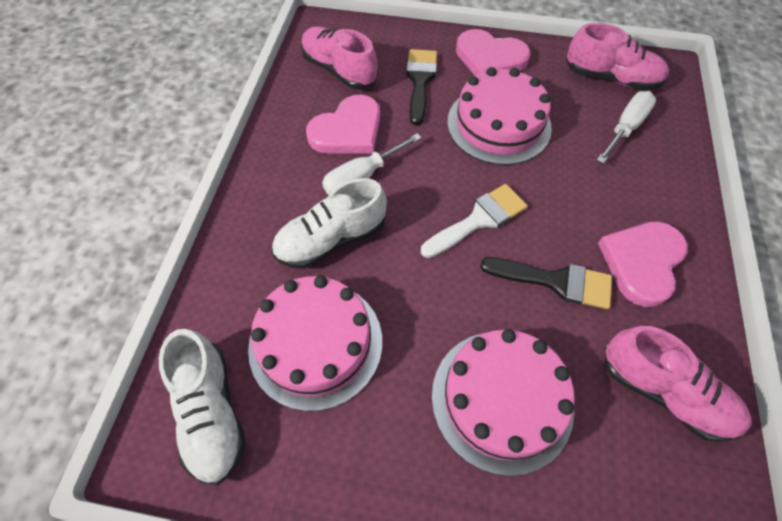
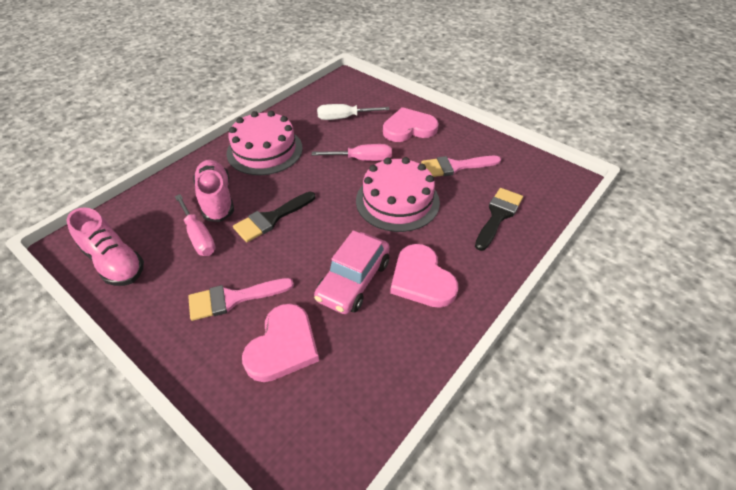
pink brush: none = 0 -> [188,278,294,321] [421,156,501,177] = 2
pink cake: [248,276,382,411] [432,329,575,476] [447,67,552,165] = 3 -> [226,111,303,175] [356,157,440,232] = 2
pink car: none = 0 -> [314,230,390,314] = 1
pink screwdriver: none = 0 -> [175,194,216,256] [312,144,392,161] = 2
pink shoe: [301,26,378,89] [566,23,669,91] [605,326,752,442] = 3 -> [66,207,144,286] [193,160,234,222] = 2
white brush: [421,184,528,258] = 1 -> none = 0
white screwdriver: [322,134,422,195] [597,91,656,164] = 2 -> [317,104,390,120] = 1
white shoe: [159,329,246,485] [272,178,387,269] = 2 -> none = 0

